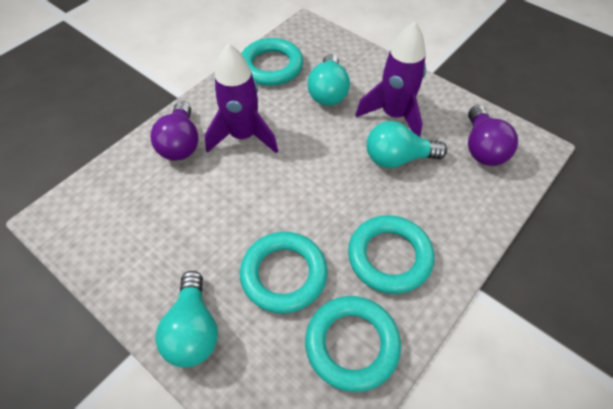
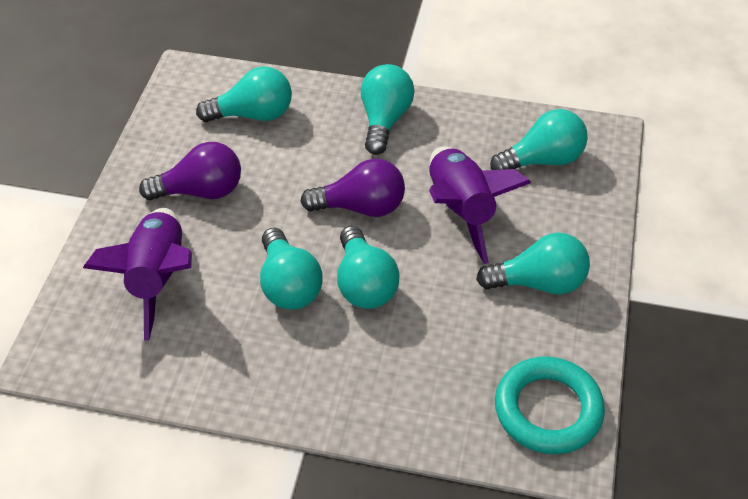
turquoise light bulb: [155,271,218,368] [307,54,350,106] [366,121,447,168] = 3 -> [196,67,292,122] [260,228,323,309] [337,226,400,309] [361,64,415,155] [476,233,590,295] [490,109,588,170] = 6
turquoise ring: [240,232,328,314] [241,38,303,86] [305,296,401,392] [348,215,434,294] = 4 -> [495,357,605,454] = 1

